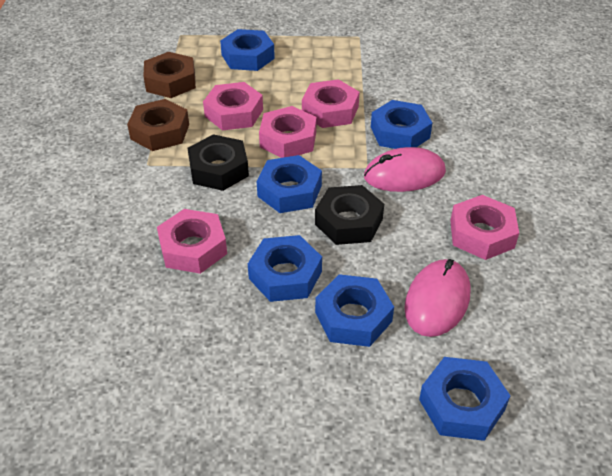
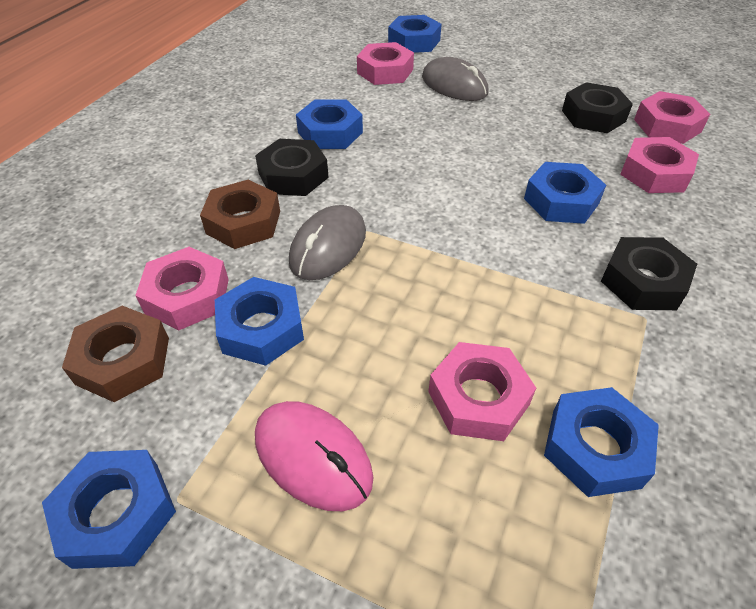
black nut: [188,134,249,191] [315,185,384,245] = 2 -> [255,139,329,196] [562,82,633,133] [601,237,697,310] = 3
grey mouse: none = 0 -> [289,205,366,280] [422,57,489,101] = 2
pink mouse: [364,147,446,192] [404,259,471,337] = 2 -> [255,401,374,511] = 1

